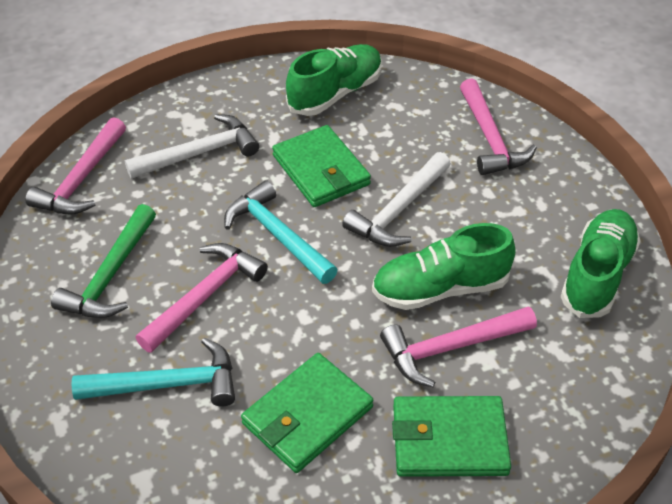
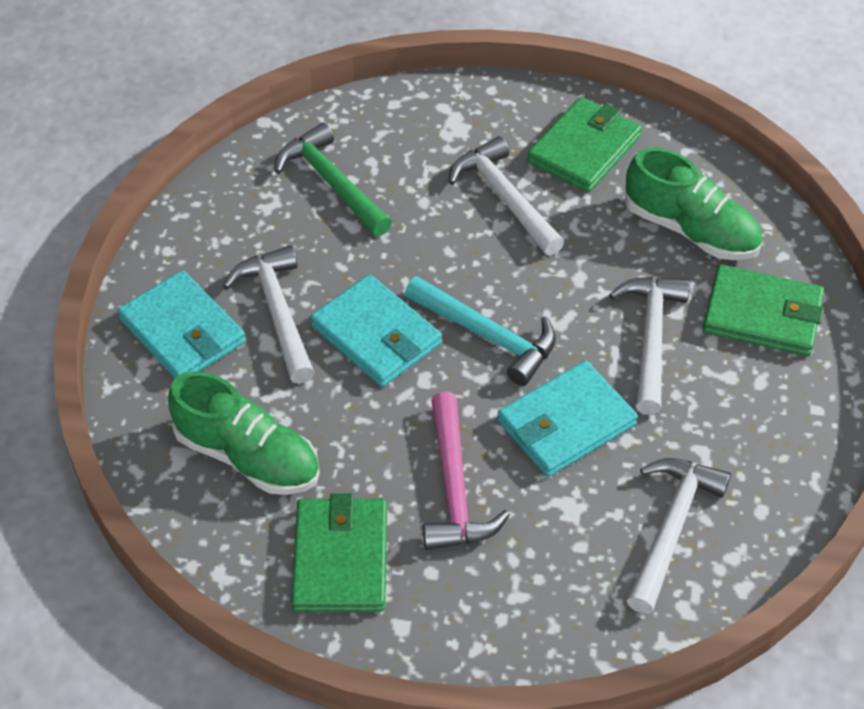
green shoe: [286,44,382,116] [372,223,516,310] [561,209,641,318] = 3 -> [168,371,320,495] [625,147,762,260] = 2
pink hammer: [25,117,126,215] [136,243,268,353] [380,306,537,387] [460,79,537,175] = 4 -> [423,392,510,550] = 1
turquoise hammer: [71,338,235,407] [224,180,338,284] = 2 -> [405,276,556,386] = 1
turquoise wallet: none = 0 -> [117,270,246,378] [310,274,442,387] [497,361,638,477] = 3
white hammer: [125,114,259,179] [342,152,451,247] = 2 -> [223,245,315,384] [449,136,564,256] [609,277,690,415] [627,458,731,614] = 4

